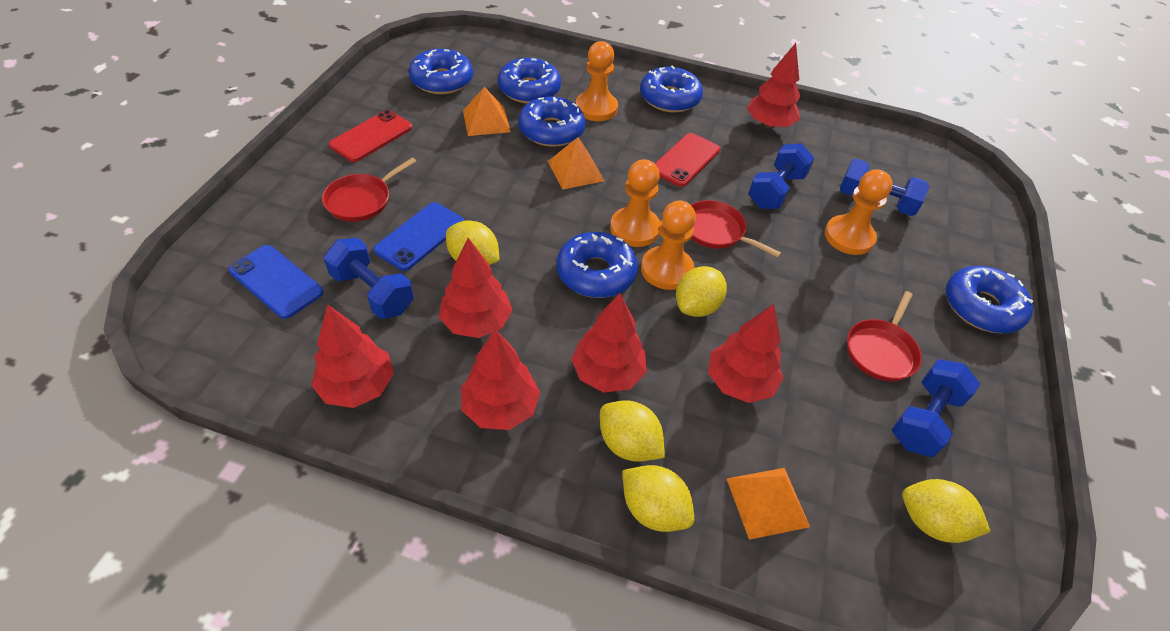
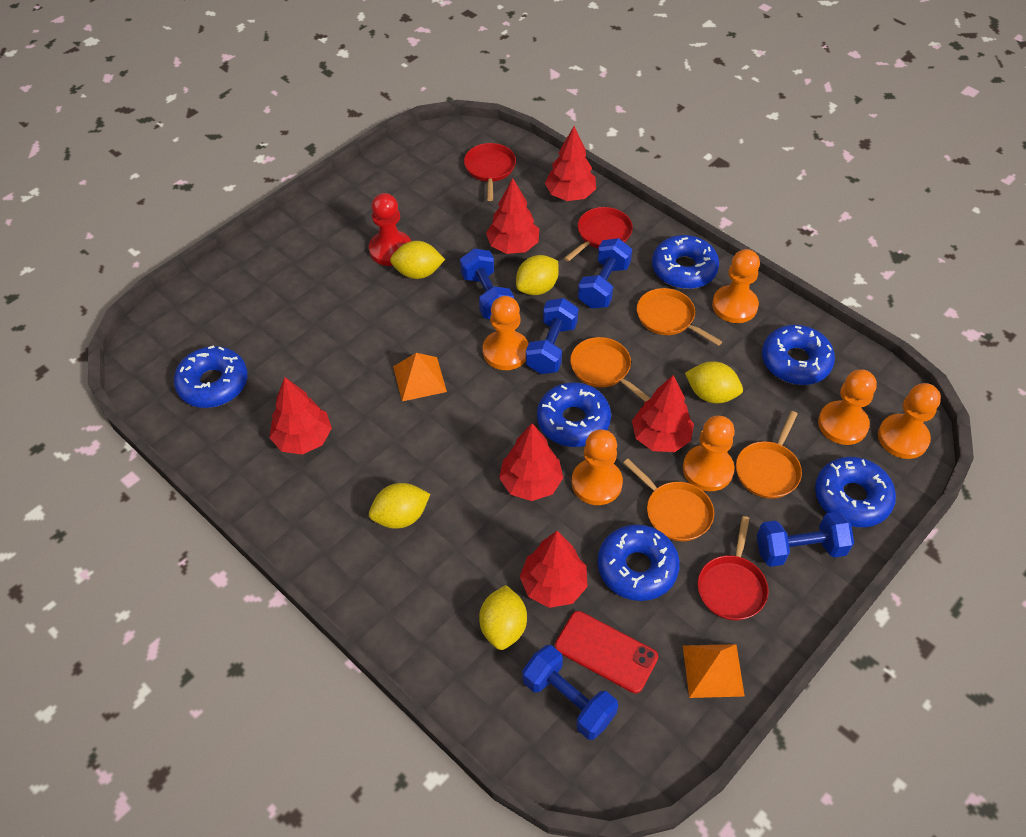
blue dumbbell: [324,238,414,319] [748,143,814,209] [840,159,930,216] [892,359,980,457] = 4 -> [460,249,514,319] [522,645,618,740] [526,298,579,374] [578,238,632,309] [757,512,854,567] = 5
blue phone: [228,245,324,319] [373,202,464,271] = 2 -> none = 0
orange pan: none = 0 -> [570,337,651,402] [623,459,714,541] [637,288,722,346] [736,411,802,499] = 4
orange pawn: [576,41,618,121] [610,159,660,247] [641,200,696,290] [824,169,893,255] = 4 -> [483,296,529,370] [572,429,623,505] [683,416,735,491] [712,249,760,323] [818,370,877,445] [878,383,941,459] = 6
orange pyramid: [463,87,511,136] [548,137,605,190] [727,468,810,540] = 3 -> [393,353,447,402] [683,644,745,698] = 2
red pawn: none = 0 -> [369,193,411,266] = 1
red phone: [329,110,412,162] [655,133,720,187] = 2 -> [555,611,658,693] = 1

